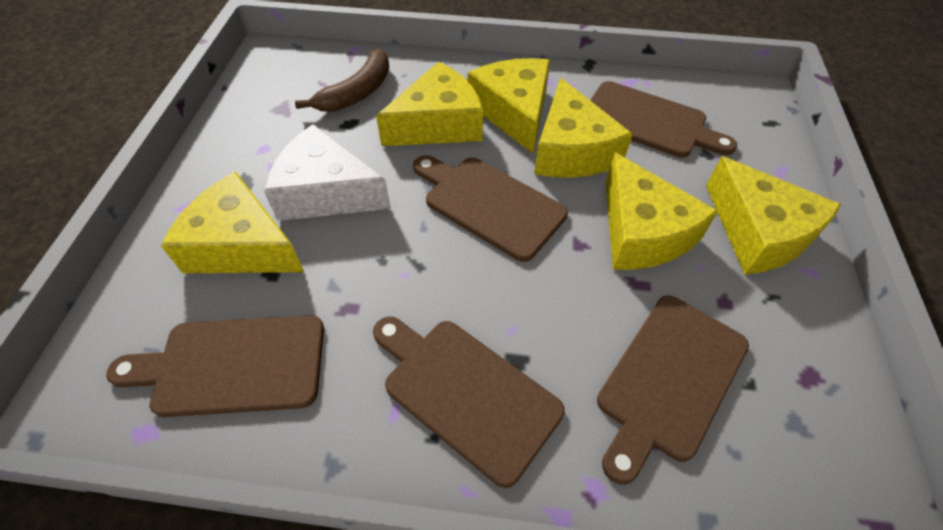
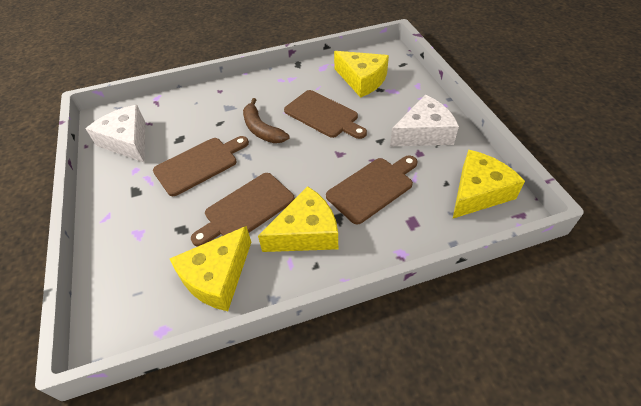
brown cutting board: [106,315,324,417] [373,316,565,488] [413,155,568,262] [590,81,737,158] [597,295,749,485] = 5 -> [153,136,249,196] [191,173,295,247] [284,90,367,139] [326,155,418,224] = 4
white cheese: [264,124,391,221] = 1 -> [86,105,145,162] [390,95,459,146] = 2
yellow cheese: [161,171,304,274] [376,62,483,146] [467,58,550,154] [534,78,633,178] [605,152,718,270] [706,156,841,275] = 6 -> [170,226,251,311] [258,186,338,252] [334,51,389,98] [453,150,525,218] = 4

